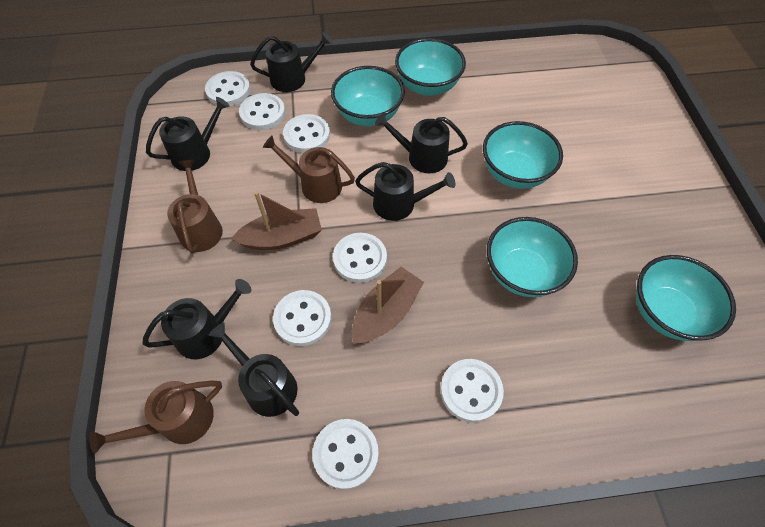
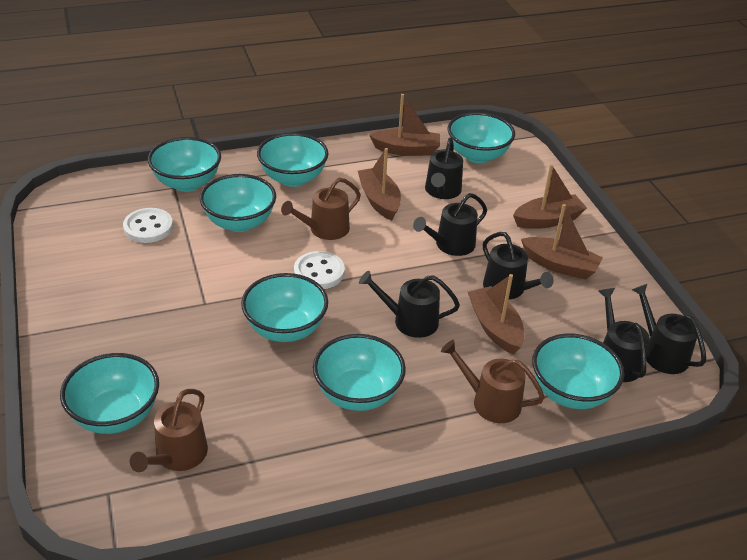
brown boat: [231,191,322,250] [352,267,424,344] = 2 -> [358,148,401,221] [369,94,440,156] [468,274,525,355] [513,164,587,229] [521,204,603,280] = 5
turquoise bowl: [331,66,405,126] [395,38,466,96] [483,121,563,189] [487,217,578,297] [636,255,736,341] = 5 -> [60,353,159,434] [148,137,221,192] [200,174,276,232] [241,273,328,342] [257,133,328,187] [313,334,406,411] [447,112,515,163] [532,334,624,409] = 8
white button: [205,71,250,106] [239,93,285,130] [273,290,332,346] [283,114,330,153] [312,419,379,490] [333,233,387,283] [440,359,504,422] = 7 -> [123,208,173,243] [294,251,345,289] = 2

